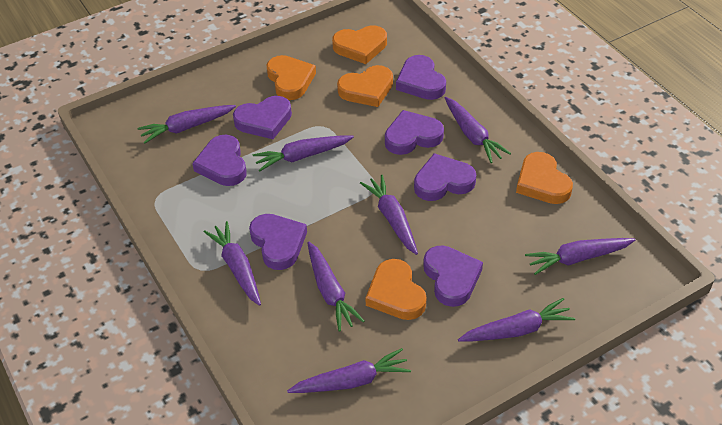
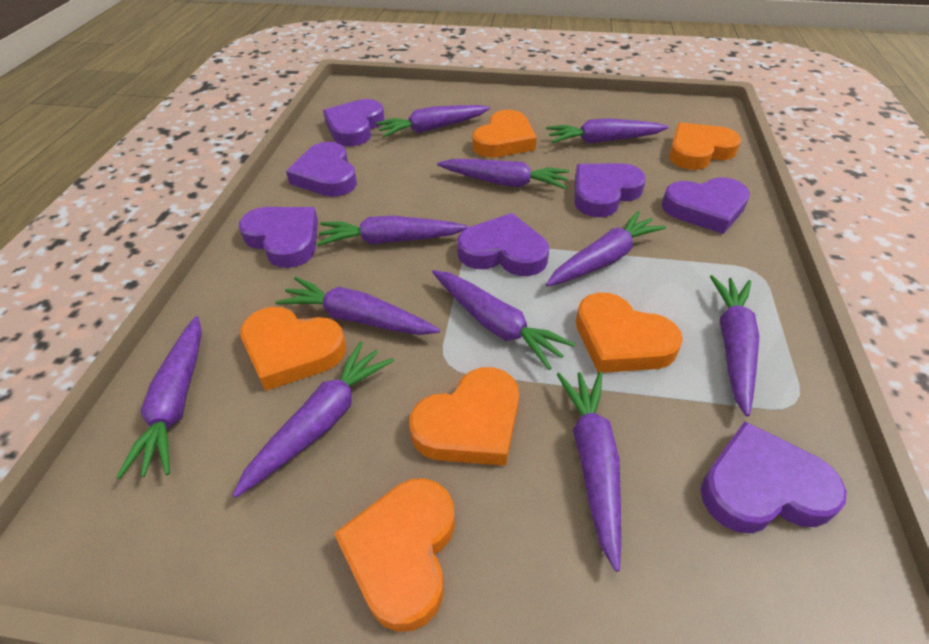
orange heart: [266,55,316,100] [332,25,387,64] [337,65,393,107] [365,259,427,320] [516,152,573,204] = 5 -> [240,307,346,391] [334,478,455,632] [409,367,519,466] [473,110,537,158] [576,293,683,373] [669,123,741,170] = 6
purple carrot: [137,105,236,144] [204,221,261,306] [253,135,354,171] [287,348,411,393] [307,242,365,332] [360,175,418,255] [445,97,511,163] [458,298,575,342] [525,238,636,275] = 9 -> [116,316,202,479] [233,341,394,498] [275,277,440,335] [317,216,468,246] [375,105,490,137] [432,270,575,370] [437,159,569,189] [546,118,669,144] [546,211,666,287] [557,372,621,572] [710,275,759,416] = 11

